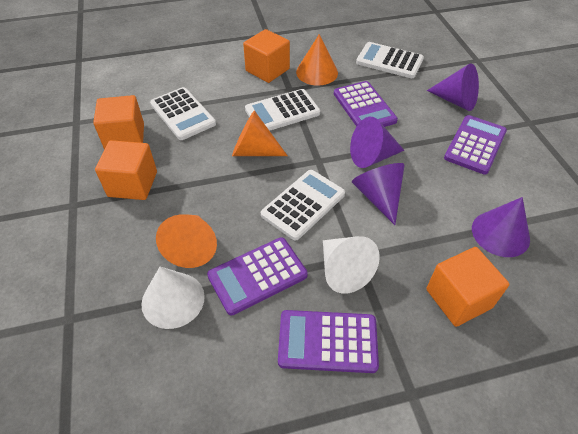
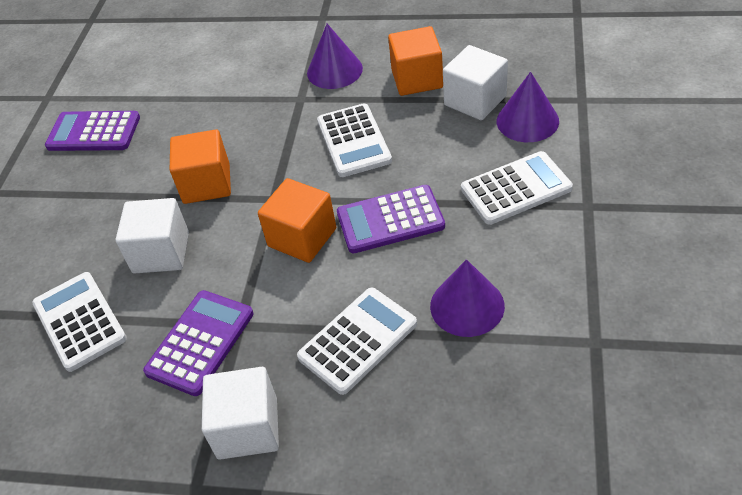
orange cone: [156,214,217,268] [232,110,288,156] [296,34,338,86] = 3 -> none = 0
orange cube: [93,95,144,149] [95,140,157,200] [243,29,290,83] [426,247,510,327] = 4 -> [170,129,231,204] [258,178,336,263] [388,26,443,96] = 3
purple calculator: [207,237,308,316] [278,310,379,373] [334,81,398,127] [444,115,507,174] = 4 -> [45,111,140,151] [143,290,253,396] [337,185,445,253] = 3
purple cone: [350,117,404,168] [352,163,405,225] [427,63,479,111] [472,197,530,257] = 4 -> [307,24,363,89] [430,259,505,337] [497,72,559,142] = 3
white cone: [141,267,205,329] [323,236,380,294] = 2 -> none = 0
white cube: none = 0 -> [116,198,189,274] [202,367,279,460] [443,45,508,120] = 3

